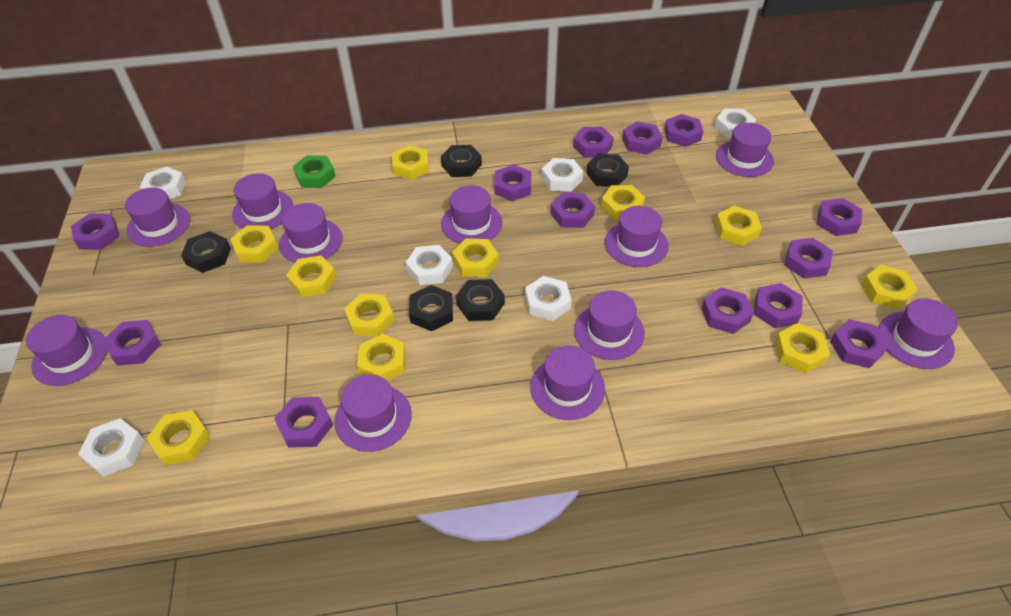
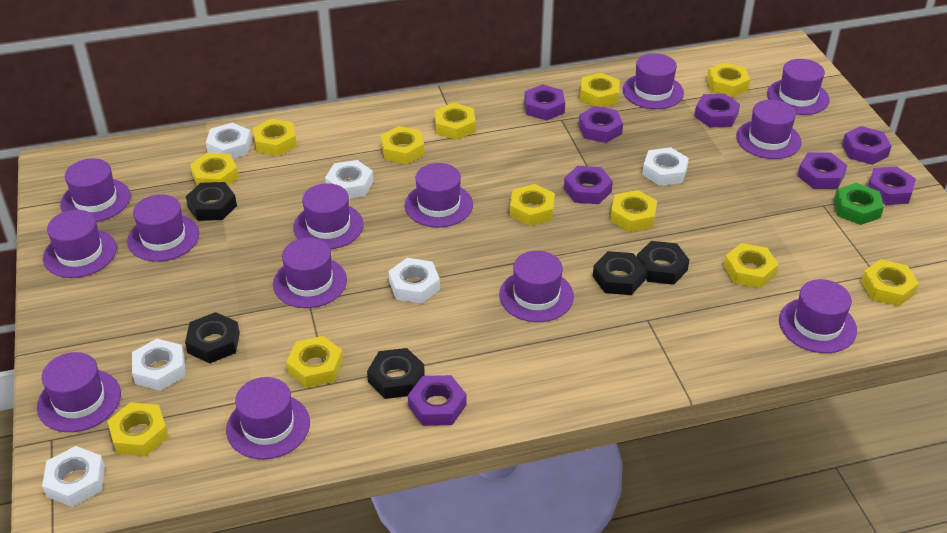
purple hat: [26,315,108,386] [125,187,190,247] [232,173,293,229] [279,203,342,263] [334,375,412,452] [441,185,502,244] [530,345,605,420] [574,290,645,360] [605,206,669,267] [716,123,774,177] [878,298,958,369] = 11 -> [37,352,121,432] [43,210,117,278] [60,158,130,222] [127,194,199,262] [226,377,310,459] [273,238,347,308] [293,183,364,249] [405,163,473,227] [499,251,574,322] [622,53,684,109] [736,100,802,159] [767,59,829,115] [779,279,857,353] = 13
purple nut: [71,213,120,250] [103,320,161,366] [274,397,333,448] [494,165,531,201] [551,192,595,228] [573,127,614,158] [622,122,662,155] [664,114,703,147] [701,287,754,334] [754,283,803,328] [785,238,833,279] [817,198,862,236] [830,319,889,368] = 13 -> [408,375,467,426] [524,84,565,121] [564,166,613,204] [578,106,623,143] [694,93,740,128] [798,153,848,189] [842,126,891,165] [868,167,916,205] = 8
yellow nut: [147,410,210,465] [230,226,278,263] [286,256,336,298] [344,293,395,337] [357,334,406,381] [392,145,429,180] [452,238,499,277] [601,185,645,220] [715,206,762,246] [775,323,830,373] [861,265,918,310] = 11 -> [107,402,169,456] [190,153,239,186] [253,119,297,156] [286,336,343,388] [381,126,425,164] [435,103,475,140] [510,184,555,226] [580,73,620,107] [610,190,657,232] [707,62,750,97] [724,243,778,288] [861,259,919,306] = 12

